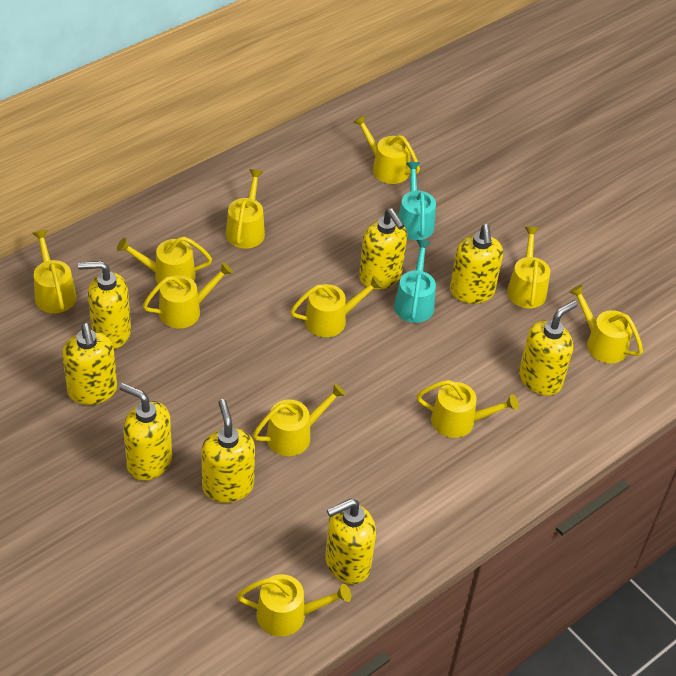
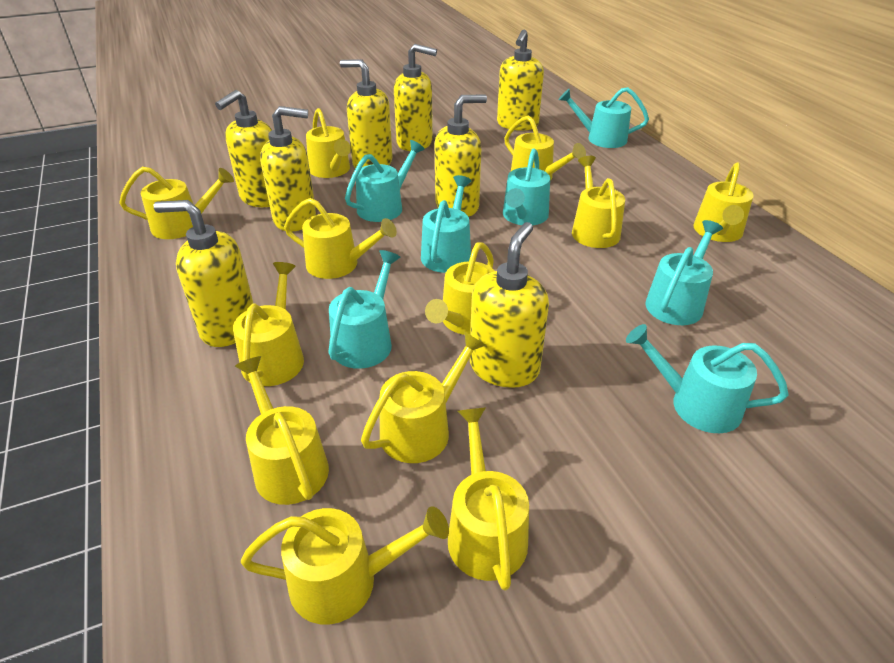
turquoise watering can: [394,240,436,323] [398,162,436,240] = 2 -> [328,250,400,369] [345,140,425,222] [421,175,471,273] [503,148,550,225] [559,87,649,148] [626,324,789,433] [645,220,723,325] = 7
yellow watering can: [33,230,77,313] [117,237,212,284] [143,262,233,329] [226,169,265,249] [237,574,351,637] [253,383,346,456] [290,275,383,337] [353,115,420,184] [416,380,519,438] [507,227,550,308] [569,285,643,363] = 11 -> [119,167,234,239] [233,262,304,386] [235,356,329,505] [241,506,449,624] [284,198,397,279] [306,108,351,178] [361,332,486,463] [425,242,495,335] [448,407,529,591] [504,115,586,181] [572,156,625,248] [693,162,754,242] = 12

